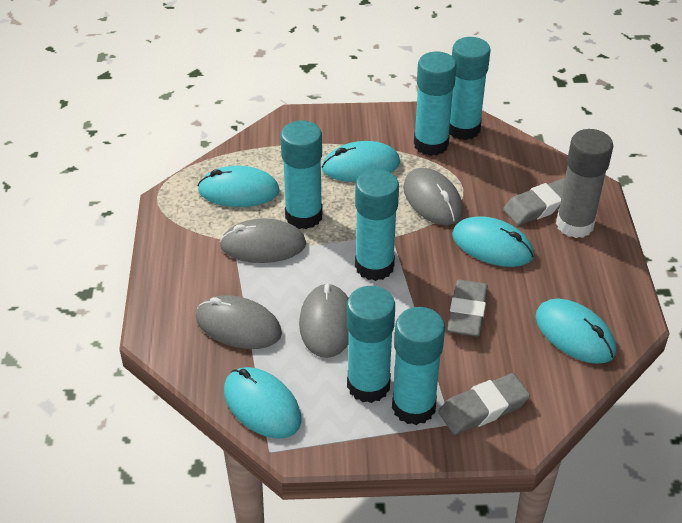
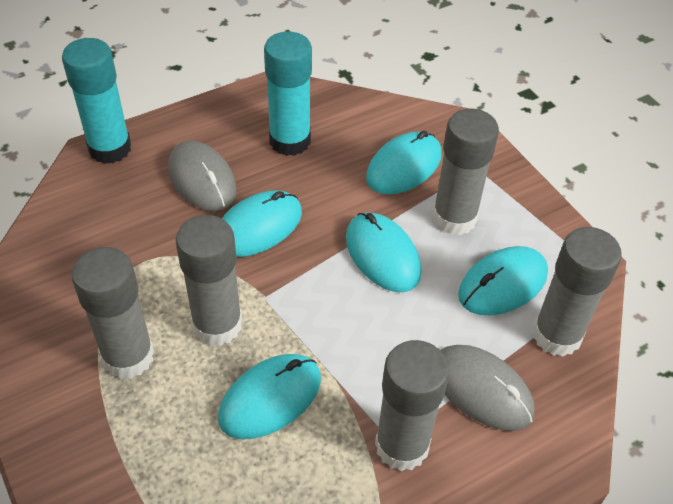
grey eraser: [438,373,530,435] [447,280,488,337] [503,178,565,225] = 3 -> none = 0
grey glue stick: [556,129,613,238] = 1 -> [71,247,154,379] [175,215,242,346] [375,340,450,471] [432,108,499,235] [532,227,622,357] = 5
grey mouse: [196,295,282,349] [220,218,306,263] [299,283,349,358] [403,168,463,225] = 4 -> [168,141,237,211] [440,345,534,431] = 2
turquoise glue stick: [281,121,323,229] [347,286,395,403] [355,169,399,281] [392,307,445,425] [414,52,457,156] [449,37,491,140] = 6 -> [62,38,131,164] [264,31,312,156] = 2

